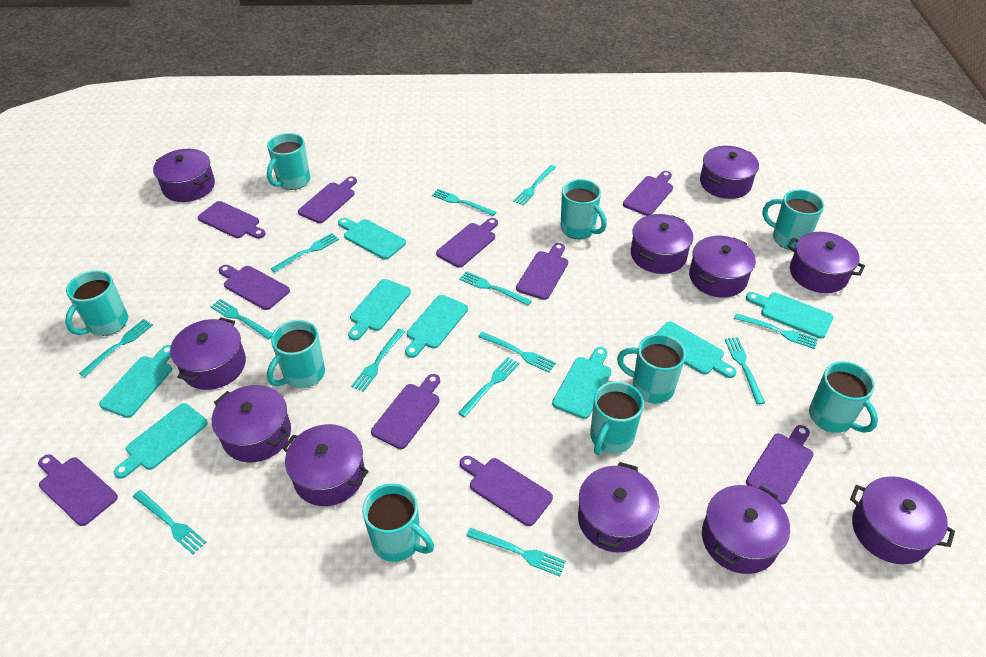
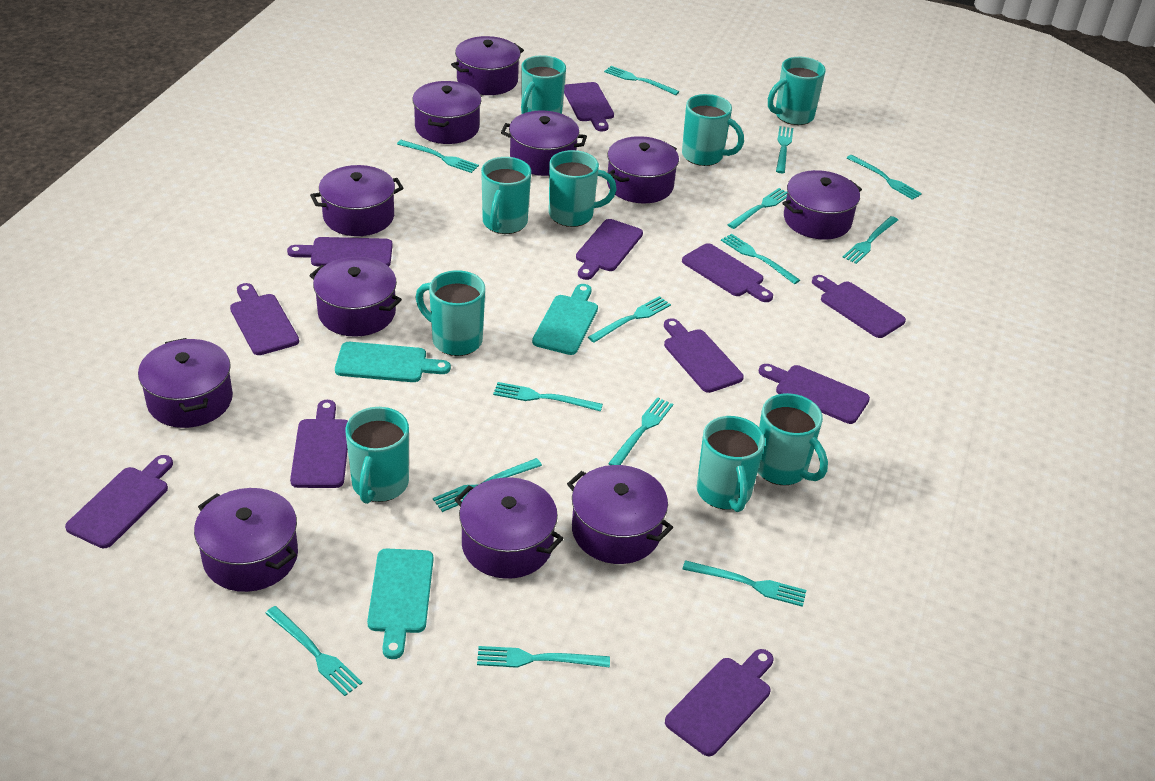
purple cutting board: [38,454,118,526] [198,201,266,239] [219,265,290,310] [298,176,357,223] [371,374,440,449] [436,218,498,268] [460,456,553,526] [516,243,568,300] [623,171,673,216] [746,425,814,504] = 10 -> [65,455,173,548] [230,283,299,355] [287,237,393,267] [290,400,348,488] [564,82,614,131] [576,219,643,280] [664,318,744,393] [665,649,773,756] [682,243,773,302] [759,364,870,424] [812,275,906,338] = 11
turquoise cutting board: [99,345,172,418] [114,403,208,479] [338,218,406,260] [348,279,411,340] [405,295,468,358] [552,347,611,419] [656,322,737,378] [746,292,833,339] = 8 -> [335,342,451,382] [367,549,434,659] [532,284,598,355] = 3
turquoise fork: [79,319,153,377] [133,490,206,554] [210,299,273,340] [271,233,339,273] [351,329,405,392] [432,189,496,216] [458,357,519,417] [459,271,532,306] [466,528,566,576] [478,332,556,373] [513,165,556,205] [724,337,765,405] [734,313,818,349] = 13 -> [265,606,362,696] [397,140,479,173] [433,458,542,512] [477,646,610,668] [493,382,603,412] [588,296,671,343] [604,66,680,95] [608,397,673,465] [682,560,806,607] [721,234,800,284] [727,188,787,229] [776,126,793,173] [842,216,898,264] [847,155,922,200] = 14

